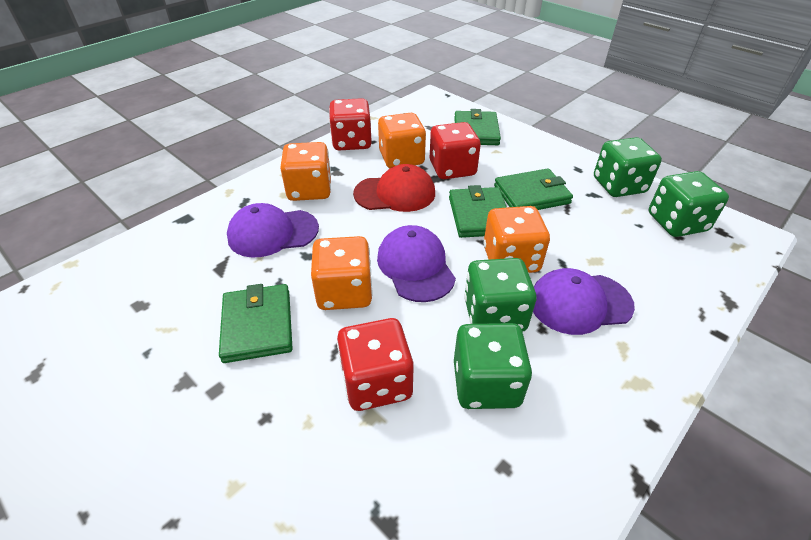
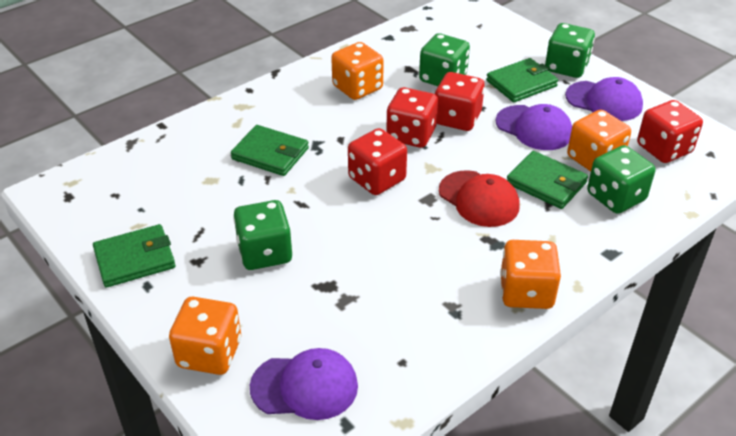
red dice: [329,98,372,150] [337,318,414,411] [430,122,481,179] = 3 -> [348,128,407,195] [386,87,438,148] [435,72,485,131] [637,100,703,163] = 4

